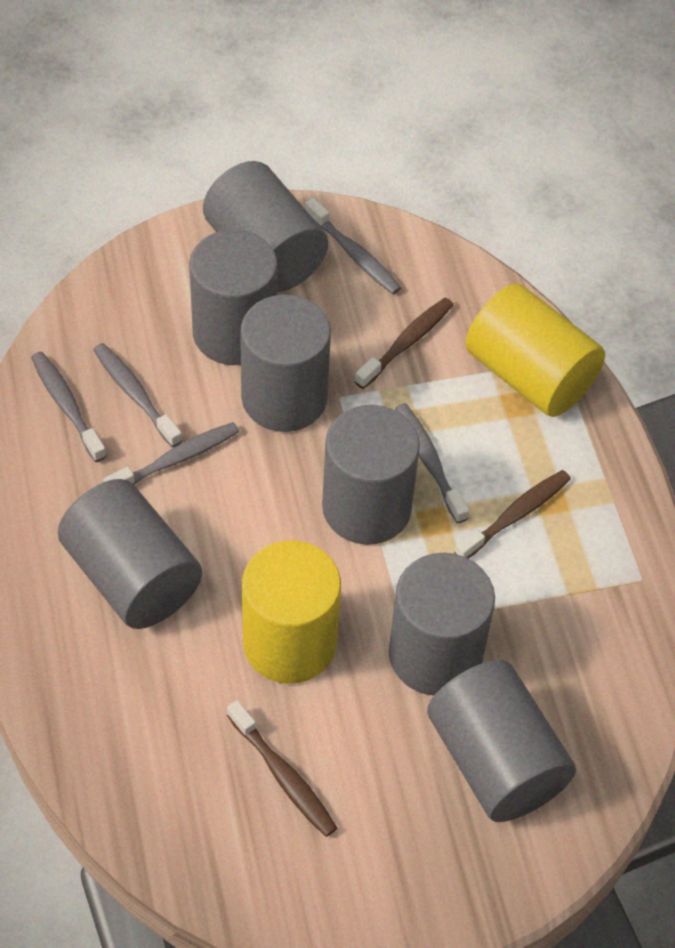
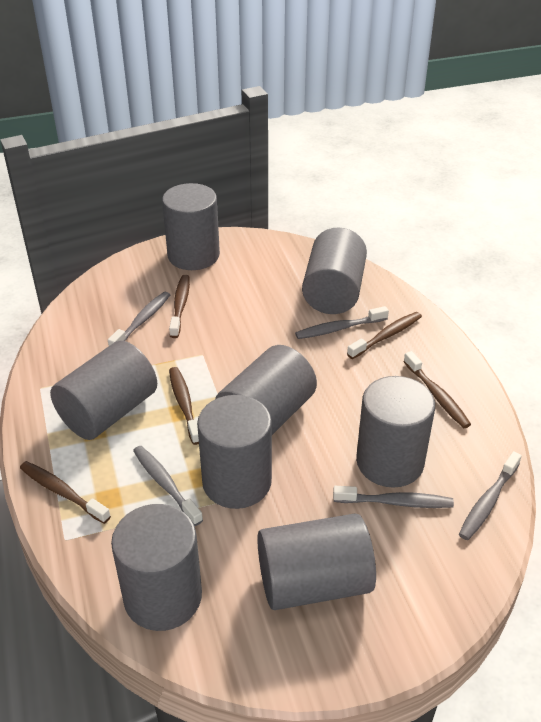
brown toothbrush: [227,700,337,837] [354,298,453,389] [454,470,571,558] = 3 -> [20,461,111,524] [169,275,190,338] [169,367,199,445] [347,312,422,359] [403,351,471,428] = 5
grey cylinder: [58,479,202,629] [189,229,278,365] [203,161,328,292] [240,295,331,432] [322,405,420,545] [389,553,495,695] [427,660,576,822] = 7 -> [50,341,157,440] [111,504,202,631] [162,183,220,270] [197,395,272,509] [215,345,317,435] [257,514,376,610] [302,227,367,314] [356,376,435,488] = 8
yellow cylinder: [242,541,341,684] [466,284,605,417] = 2 -> none = 0

